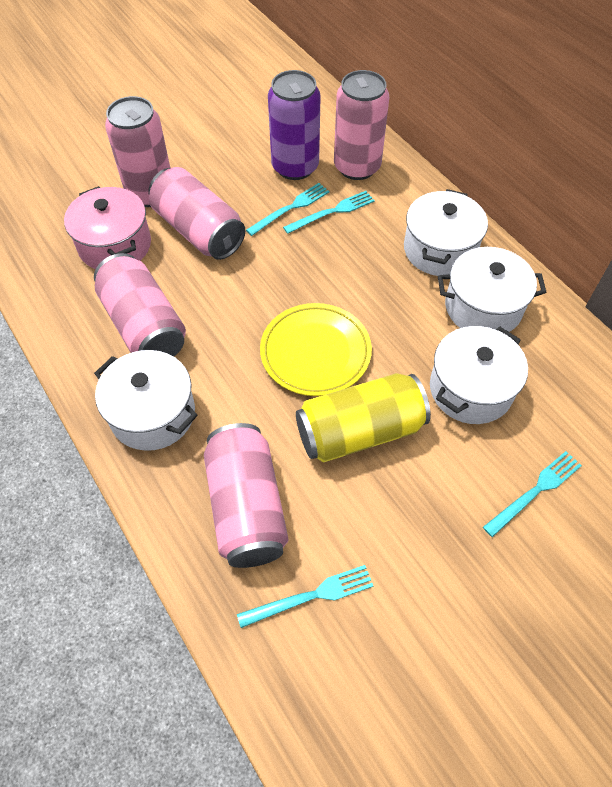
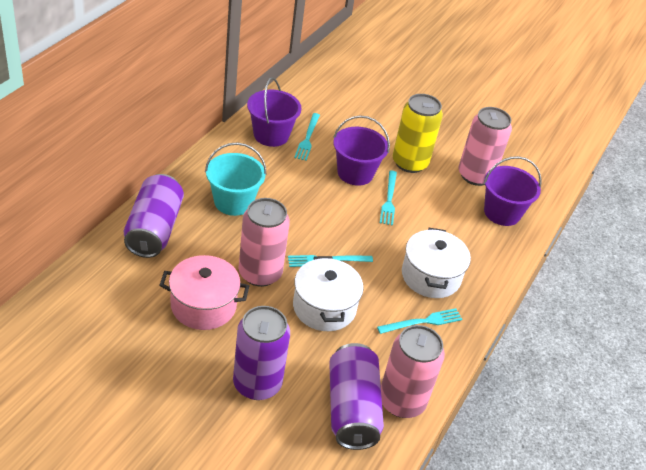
pink can: [94,253,186,357] [105,96,170,207] [148,167,245,260] [204,423,288,568] [334,70,389,180] = 5 -> [239,198,290,287] [381,325,445,418] [458,107,512,186] = 3
purple bucket: none = 0 -> [247,77,302,147] [333,115,390,186] [484,156,542,226] = 3
purple can: [268,70,321,180] = 1 -> [124,174,184,258] [233,306,290,400] [329,343,384,450] = 3
turquoise bucket: none = 0 -> [205,142,266,216] = 1
white pot: [94,350,198,451] [404,189,488,276] [430,326,528,424] [438,247,546,332] = 4 -> [293,256,364,331] [402,228,471,298] = 2
yellow plate: [260,303,372,396] = 1 -> none = 0

